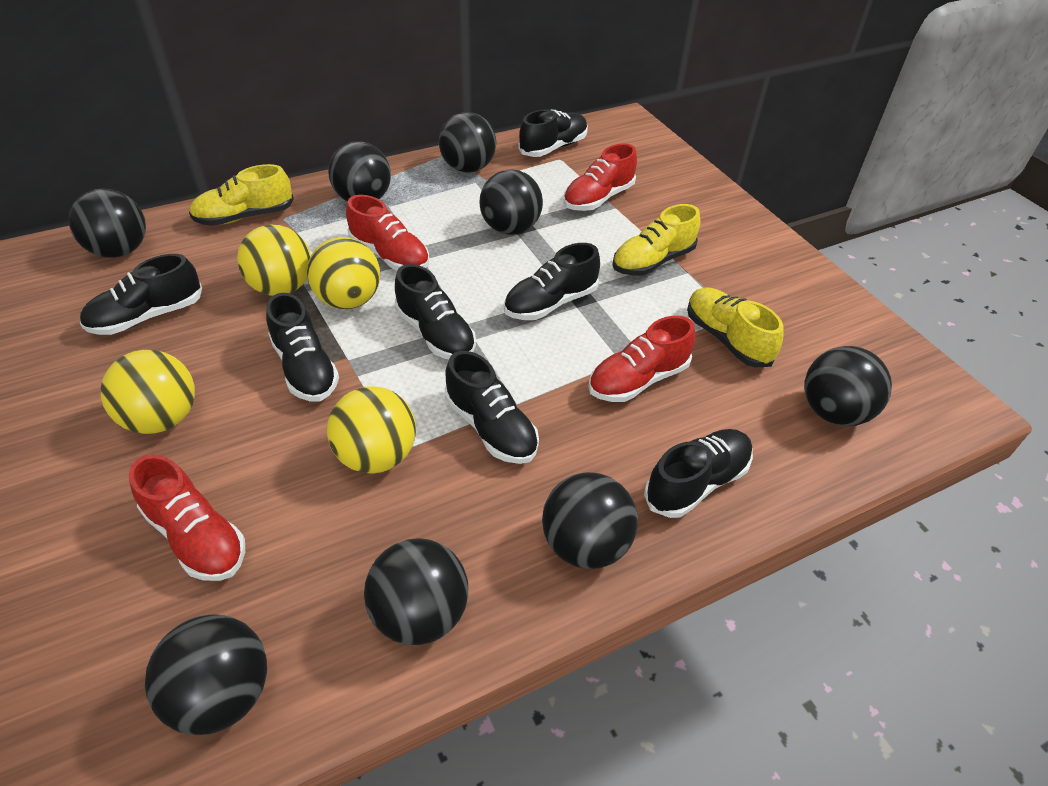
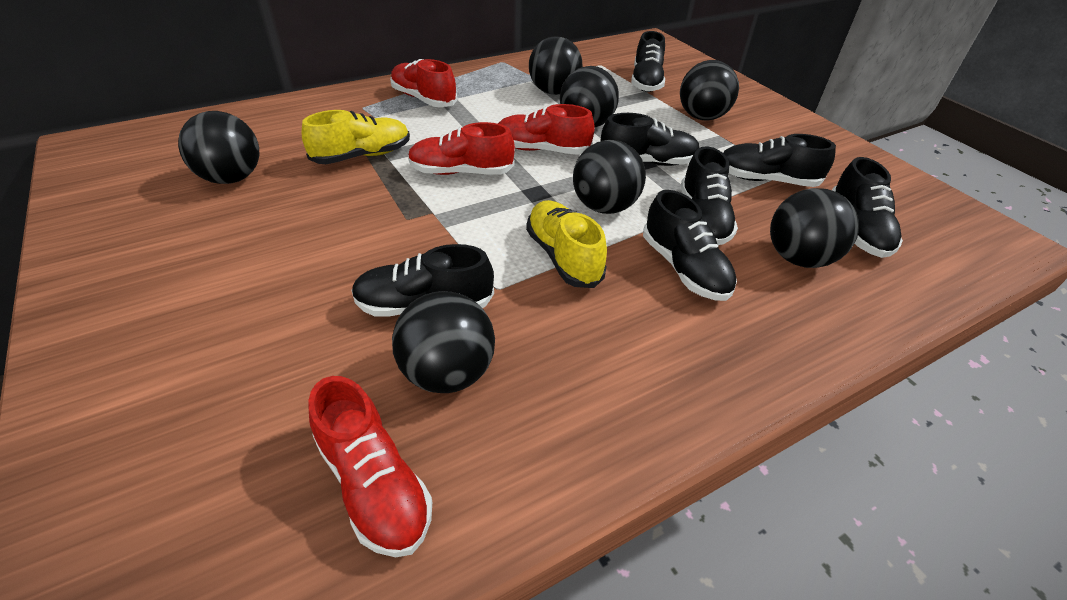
black ball: [69,189,146,258] [145,614,267,735] [328,142,391,202] [364,538,468,645] [439,112,496,173] [480,169,543,235] [542,472,638,569] [804,346,892,426] = 8 -> [178,111,259,184] [392,291,495,393] [529,36,583,95] [560,66,619,127] [573,140,646,214] [680,60,739,120] [770,188,859,268] = 7
yellow ball: [101,350,195,434] [237,225,311,296] [307,237,380,309] [327,386,416,473] = 4 -> none = 0
yellow shoe: [189,164,294,226] [612,204,700,276] [687,287,784,367] = 3 -> [302,110,410,164] [526,200,607,288] = 2

